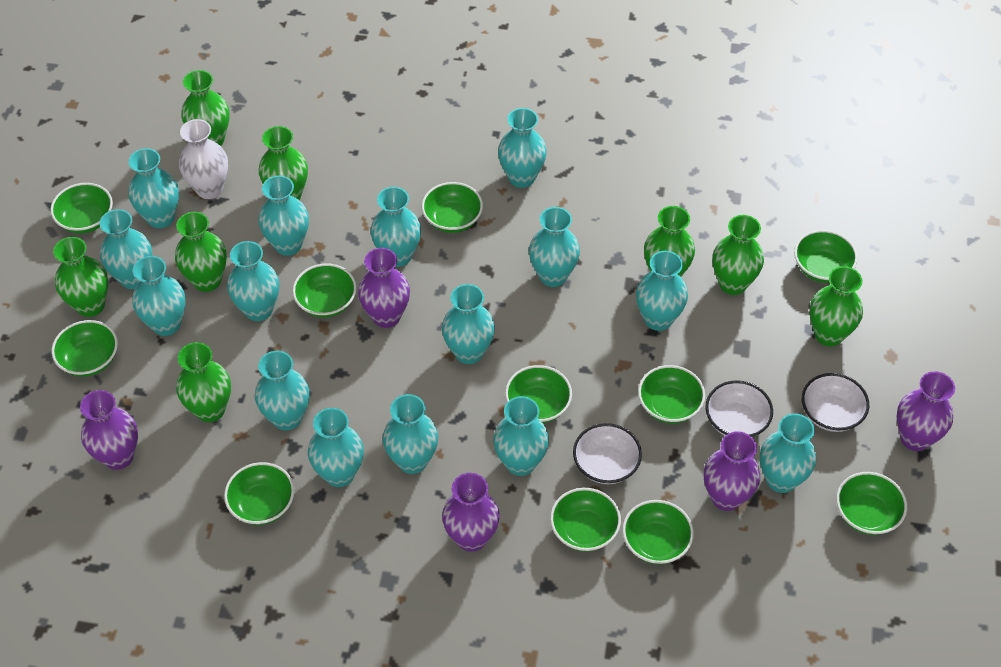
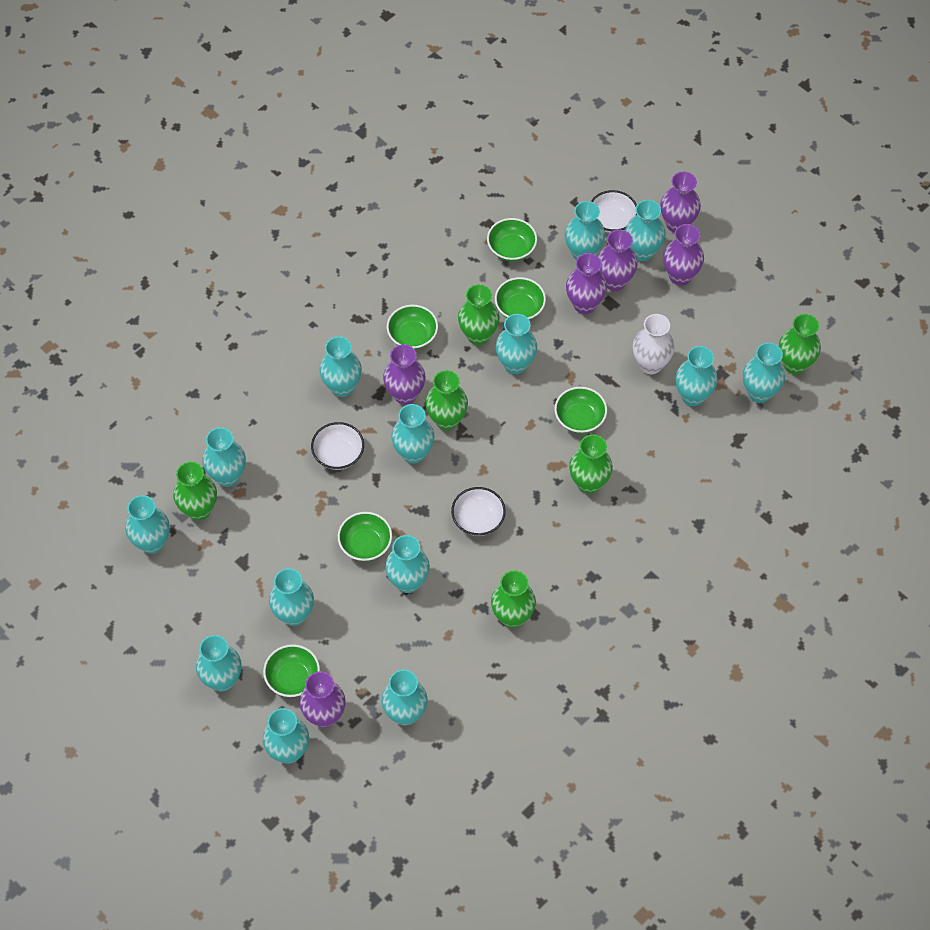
green bowl: [50,183,113,234] [51,320,118,376] [224,462,294,525] [292,264,357,318] [422,182,483,233] [505,365,572,423] [550,488,621,552] [622,500,694,564] [638,365,705,424] [794,230,858,283] [836,472,907,535] = 11 -> [263,644,320,697] [338,512,392,561] [387,305,438,350] [487,218,537,261] [495,277,546,320] [554,387,607,434] = 6
green vase: [53,237,108,317] [175,212,227,292] [176,342,231,422] [181,70,230,146] [259,126,308,200] [644,206,695,277] [713,215,764,295] [810,266,863,346] = 8 -> [173,462,217,521] [425,370,468,430] [458,284,500,345] [491,570,536,628] [569,434,613,494] [779,314,821,374] = 6
purple vase: [80,390,138,470] [358,248,410,328] [442,473,500,552] [704,431,760,511] [896,371,955,451] = 5 -> [300,672,346,728] [383,344,425,405] [566,253,607,314] [598,230,638,291] [660,171,701,233] [663,224,704,286] = 6
turquoise vase: [99,209,152,289] [128,148,179,228] [132,256,186,336] [227,241,279,321] [255,351,309,430] [258,176,309,256] [308,408,364,487] [371,187,421,267] [383,394,438,474] [442,284,495,364] [493,396,549,476] [498,108,547,188] [529,207,580,287] [636,251,688,331] [760,413,816,493] = 15 -> [125,495,170,554] [196,635,242,692] [202,427,246,487] [263,708,309,764] [269,568,314,626] [319,336,362,397] [381,669,428,726] [385,535,430,593] [392,404,434,464] [495,314,537,374] [565,201,605,260] [625,200,665,261] [675,346,718,406] [743,343,785,403] = 14

